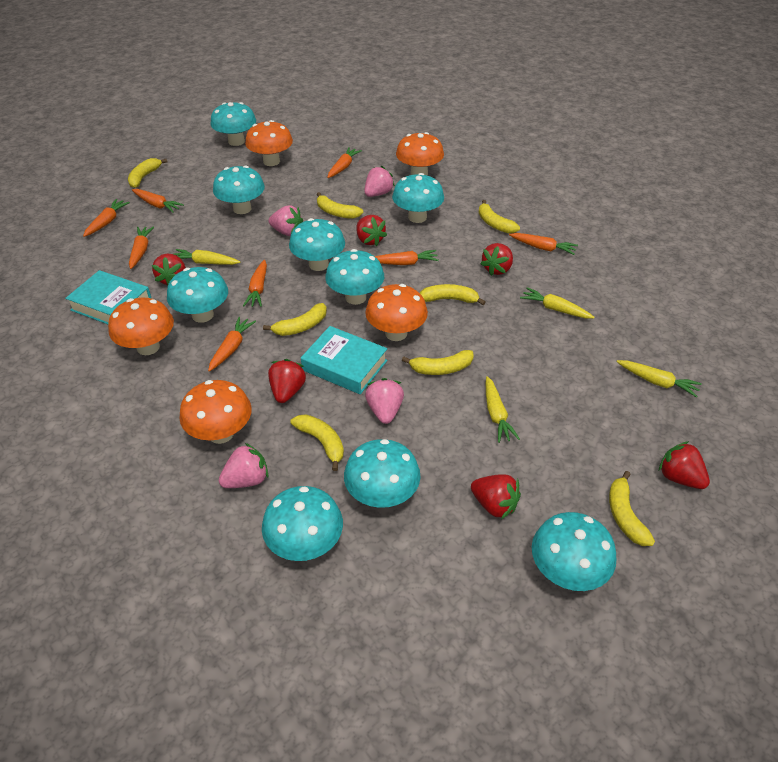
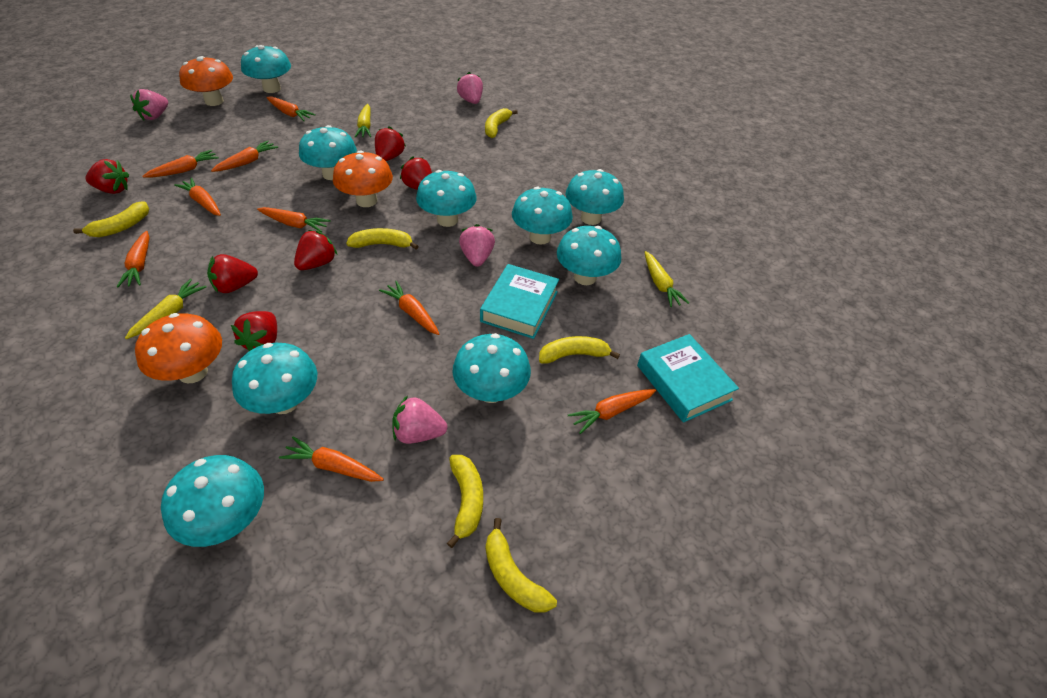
orange carrot: [83,199,130,237] [129,226,154,269] [132,189,184,213] [208,317,256,372] [243,260,267,307] [327,148,362,178] [375,250,439,265] [509,233,578,255] = 8 -> [117,231,149,287] [142,150,219,178] [174,178,221,216] [211,141,278,172] [257,207,331,232] [266,96,316,121] [279,436,384,482] [379,281,439,335] [568,389,656,434] = 9
orange mushroom: [108,298,174,355] [179,380,252,444] [245,120,293,166] [365,284,428,341] [396,132,444,175] = 5 -> [135,313,222,384] [179,56,233,106] [333,150,393,207] = 3
yellow banana: [128,158,168,188] [263,303,327,336] [290,414,344,471] [317,192,363,219] [402,350,474,375] [420,284,486,305] [479,200,520,234] [609,471,655,546] = 8 -> [73,201,149,237] [346,228,419,249] [447,455,483,548] [485,108,518,138] [486,518,557,612] [539,336,620,364] = 6
yellow carrot: [174,249,240,265] [486,376,520,443] [520,287,595,318] [617,360,702,398] = 4 -> [125,279,207,339] [355,104,371,138] [645,251,689,307] = 3

